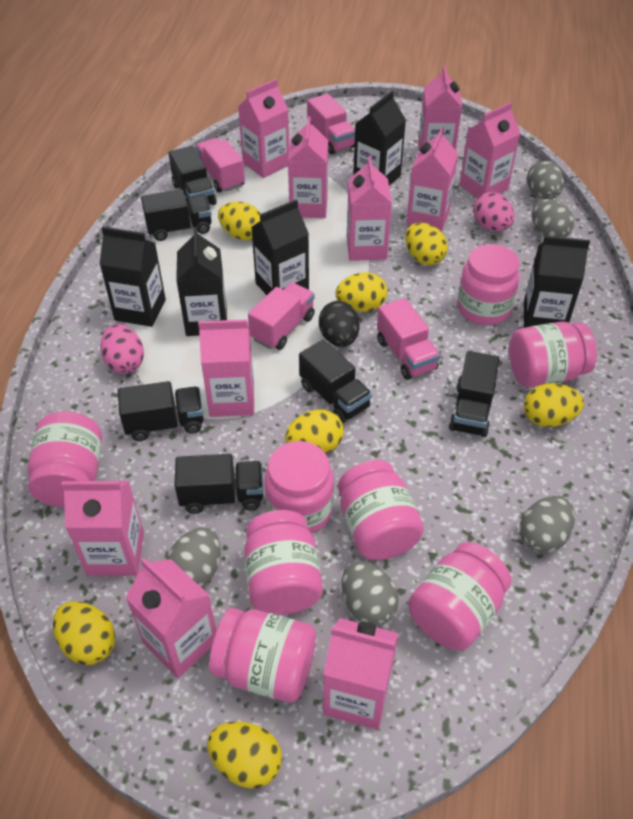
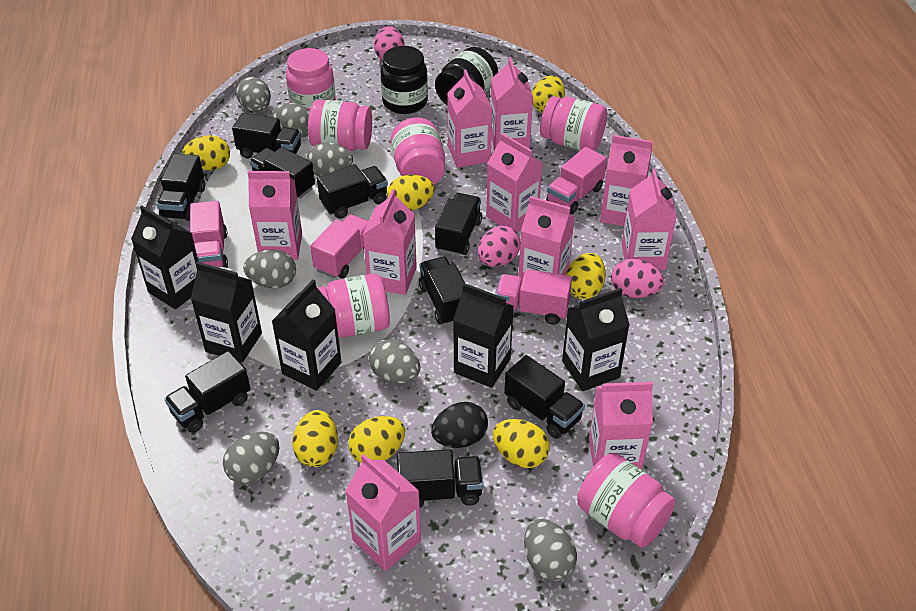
black jar: none = 0 -> [380,46,428,114] [435,47,498,105] = 2
black truck: [118,381,204,441] [141,189,211,241] [169,146,217,205] [174,454,263,514] [299,339,372,423] [449,351,499,437] = 6 -> [157,154,205,221] [164,351,251,433] [232,113,301,158] [249,147,315,199] [317,164,388,219] [397,449,483,508] [419,256,466,325] [435,193,482,256] [504,355,585,439] = 9
grey egg: [167,527,221,587] [342,561,399,626] [519,496,575,553] [527,161,564,199] [532,199,574,238] = 5 -> [223,432,279,484] [236,76,271,112] [243,249,296,288] [271,103,310,138] [306,142,353,176] [369,339,420,384] [524,519,577,581] = 7
pink egg: [100,324,144,374] [473,192,515,231] = 2 -> [374,26,405,61] [478,226,520,267] [611,259,664,298] = 3
pink jar: [28,411,102,507] [209,608,316,703] [244,510,323,615] [264,441,334,534] [338,460,424,560] [408,542,511,650] [457,244,520,325] [509,322,597,387] = 8 -> [286,48,336,111] [308,100,372,151] [317,274,390,337] [391,117,445,185] [540,96,607,151] [577,453,676,548] = 6

